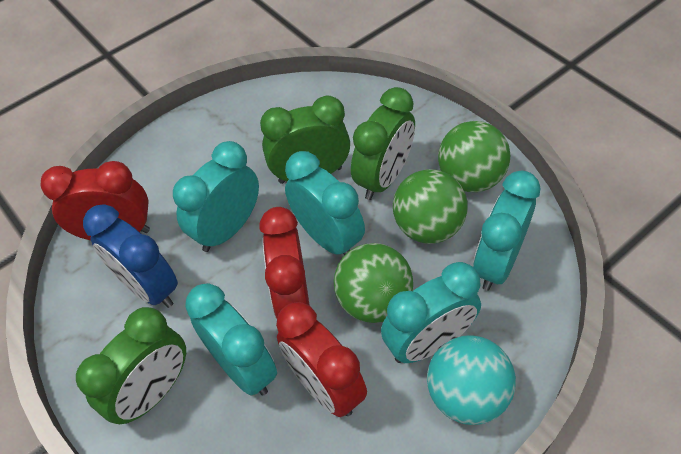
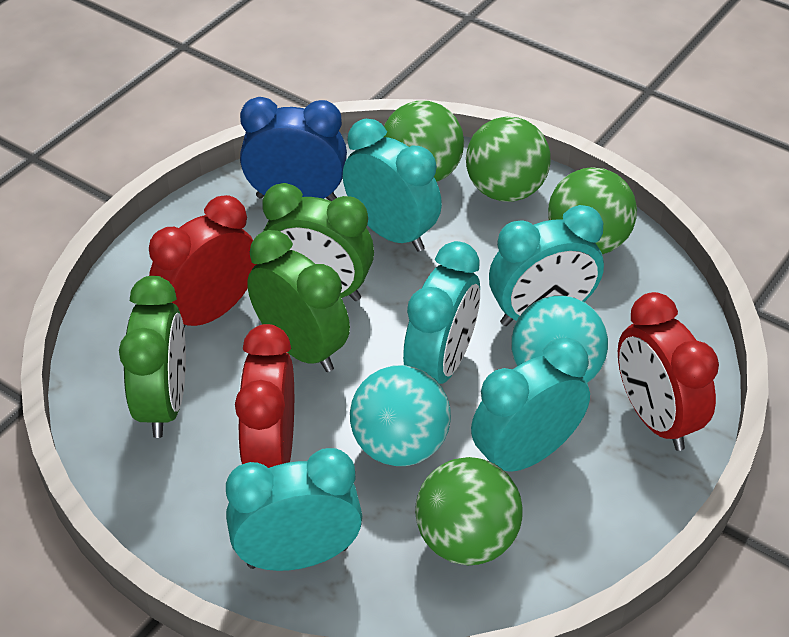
green ball: [334,243,413,323] [393,169,468,244] [438,121,510,192] = 3 -> [384,101,464,182] [415,457,523,565] [466,117,551,202] [548,167,637,254] = 4
turquoise ball: [427,335,516,425] = 1 -> [350,365,451,466] [511,296,608,383] = 2

